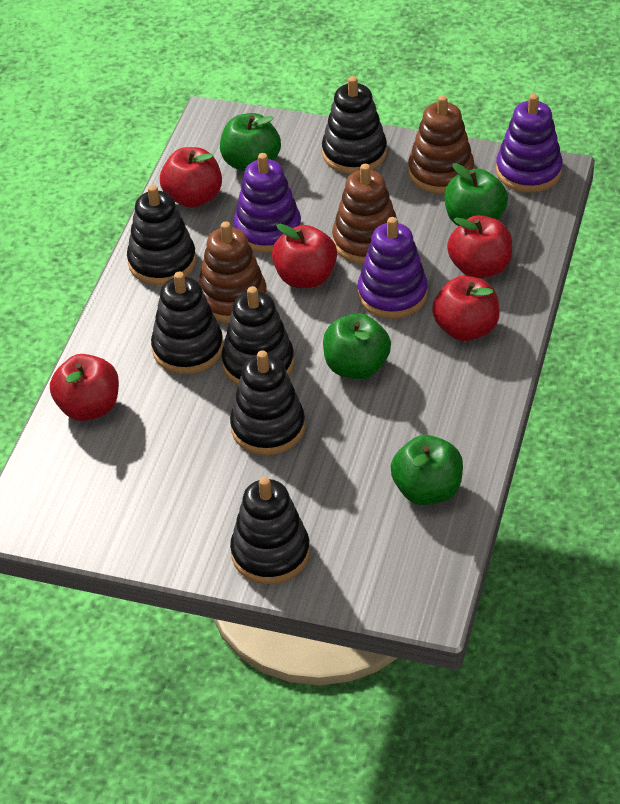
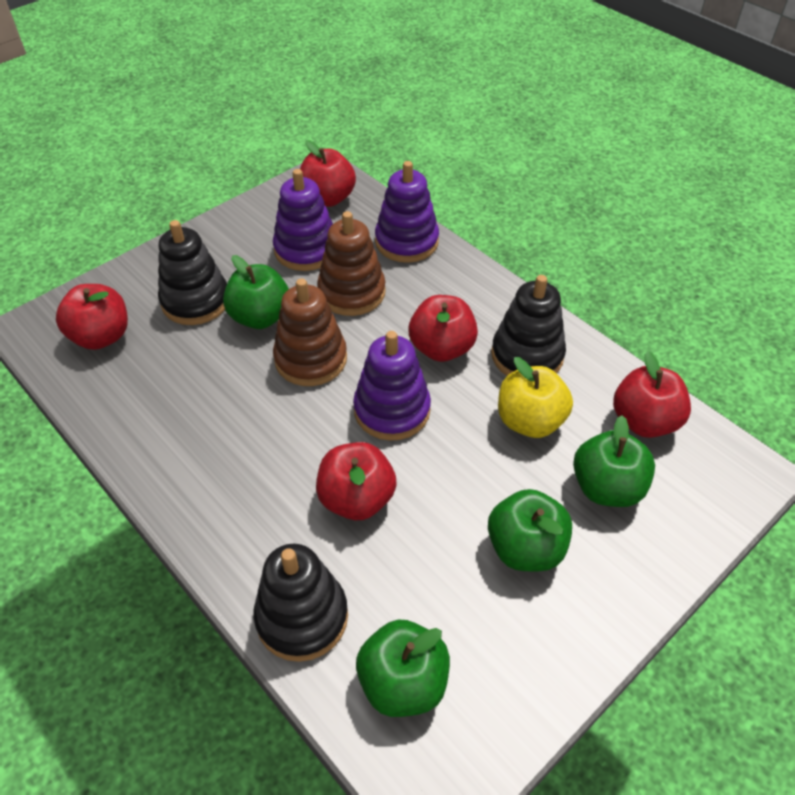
black stacking toy: [127,185,196,285] [151,272,223,374] [221,286,294,386] [230,350,305,455] [230,477,310,584] [322,76,387,174] = 6 -> [158,220,227,325] [253,544,348,662] [491,275,566,376] = 3
brown stacking toy: [198,221,267,323] [332,164,397,264] [408,95,474,194] = 3 -> [273,278,347,386] [317,211,386,316] = 2
yellow apple: none = 0 -> [498,357,573,438] = 1

